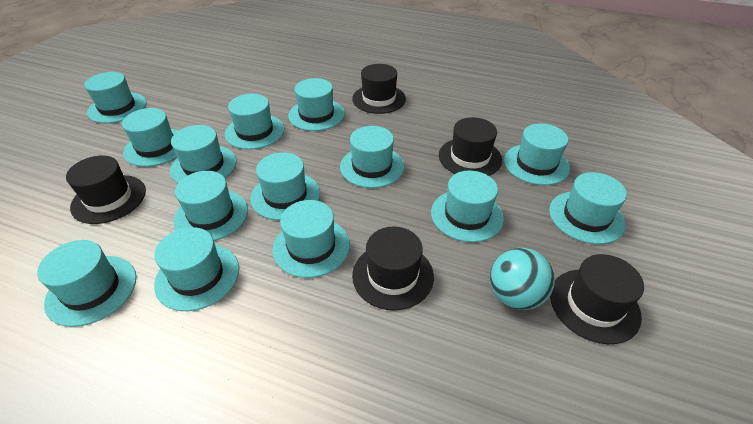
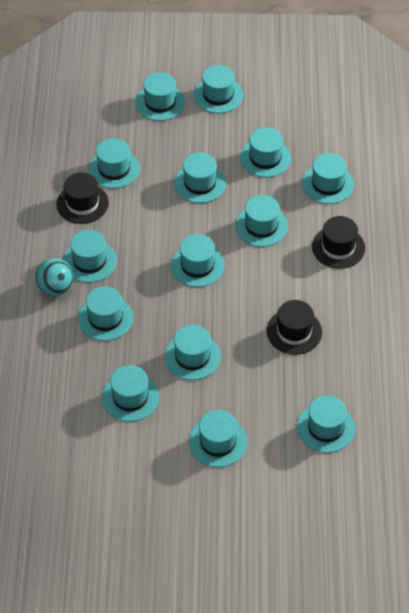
black hat: [66,156,146,224] [352,64,406,114] [352,227,434,311] [439,117,502,176] [550,254,644,344] = 5 -> [57,172,109,224] [267,300,322,355] [312,216,365,269] = 3

